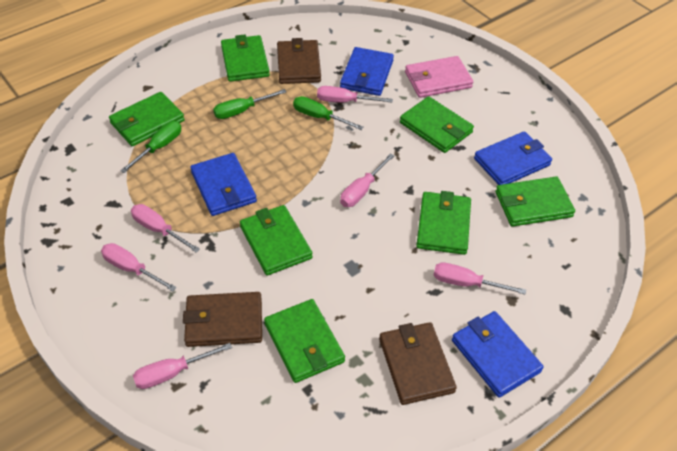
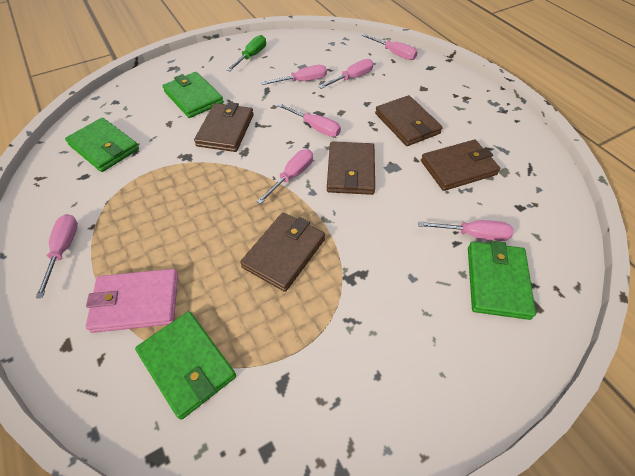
blue wallet: [190,153,257,216] [340,47,394,96] [452,311,544,398] [474,131,552,185] = 4 -> none = 0
brown wallet: [183,292,262,347] [277,38,321,84] [379,322,457,405] = 3 -> [194,102,254,152] [240,213,325,292] [327,141,375,195] [375,95,443,146] [421,140,500,191] = 5
green screwdriver: [120,121,181,173] [213,89,286,119] [293,96,364,130] = 3 -> [227,35,266,71] = 1
green wallet: [109,92,185,146] [221,34,270,82] [240,205,312,275] [264,299,345,383] [400,96,474,153] [416,191,471,255] [496,176,575,227] = 7 -> [65,118,139,172] [135,311,236,420] [162,72,224,118] [468,241,536,320] = 4
pink screwdriver: [101,243,177,291] [131,204,200,253] [133,343,232,389] [317,86,393,103] [340,154,394,207] [434,263,526,294] = 6 -> [36,214,78,298] [256,149,313,204] [261,65,327,85] [277,103,341,137] [318,59,374,89] [362,34,418,60] [418,220,514,241] = 7

